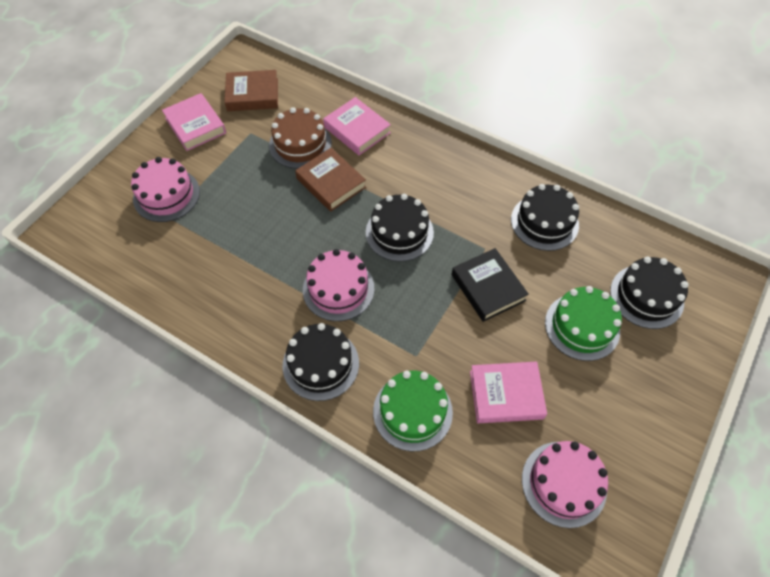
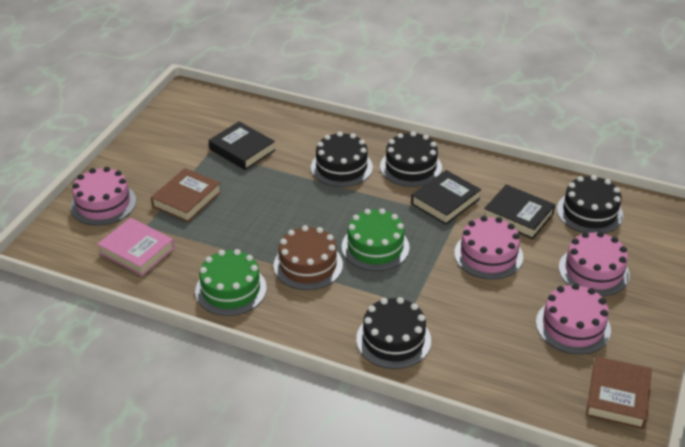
black book: [452,248,529,322] = 1 -> [209,121,276,170] [411,170,481,225] [484,184,555,239] = 3
pink book: [162,93,226,151] [323,97,391,155] [470,362,547,423] = 3 -> [97,218,175,276] = 1
pink cake: [131,157,200,222] [303,249,374,321] [522,441,608,528] = 3 -> [70,167,136,226] [454,216,523,279] [536,283,611,354] [559,231,630,296] = 4

